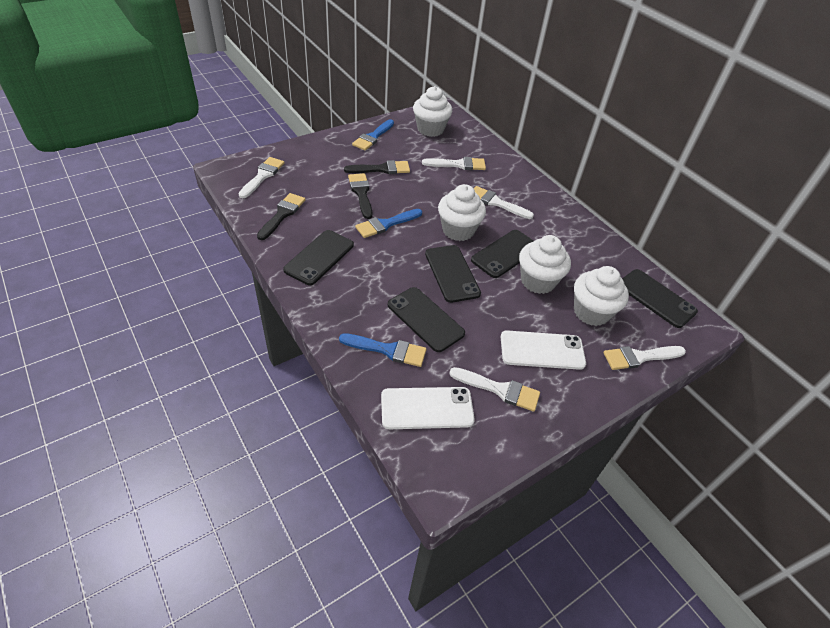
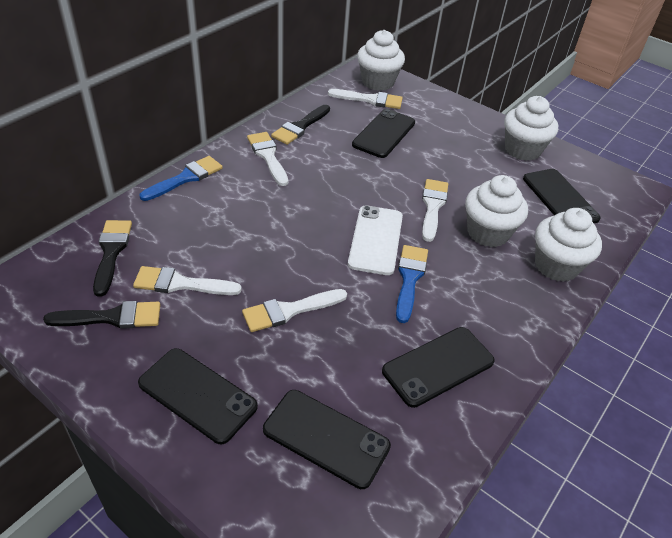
blue brush: [339,333,427,367] [352,119,394,151] [355,209,422,238] = 3 -> [139,156,223,201] [396,245,428,323] = 2
white phone: [381,387,475,429] [501,331,586,370] = 2 -> [348,205,403,275] = 1

